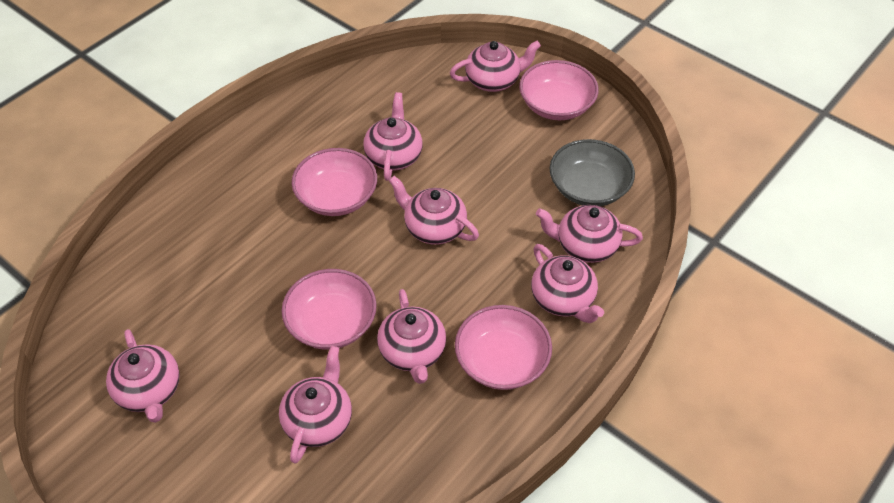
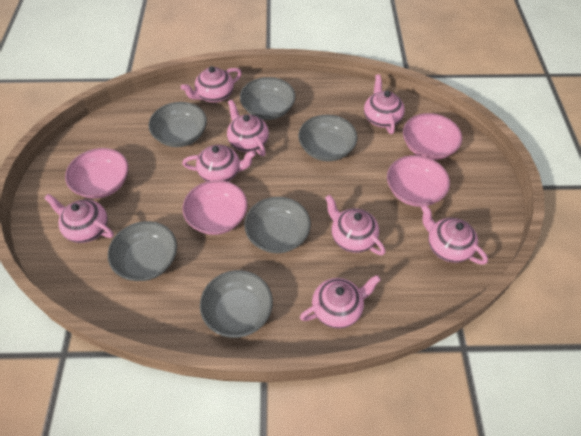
grey bowl: [549,139,635,206] = 1 -> [108,221,177,281] [148,102,207,147] [200,270,273,338] [240,77,295,120] [244,197,311,253] [298,115,357,161] = 6

